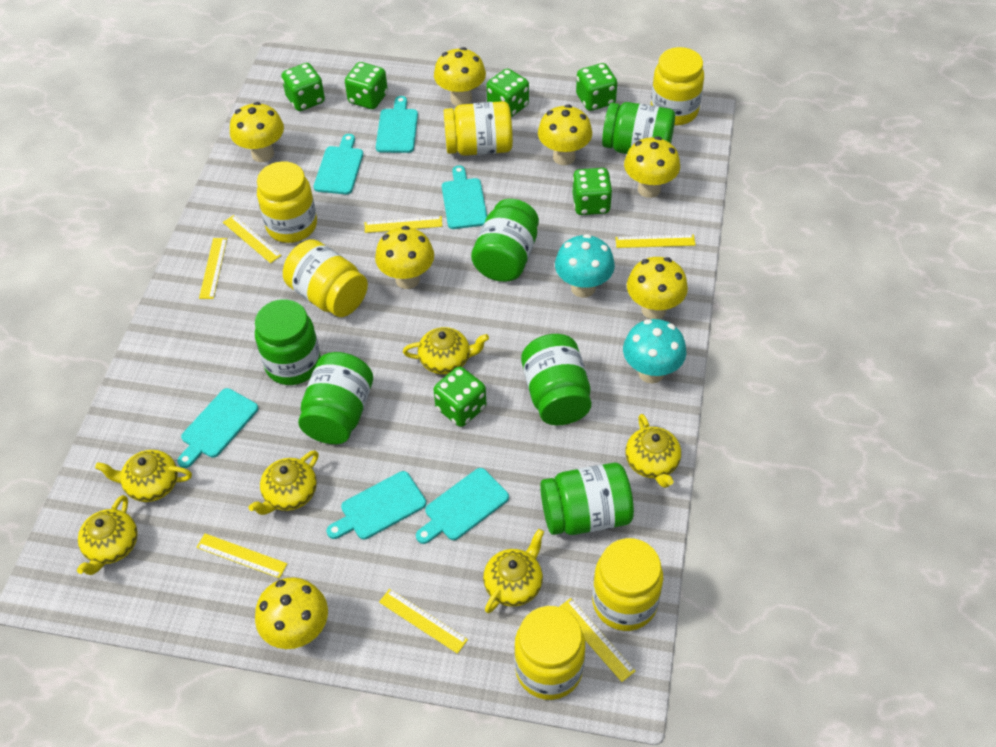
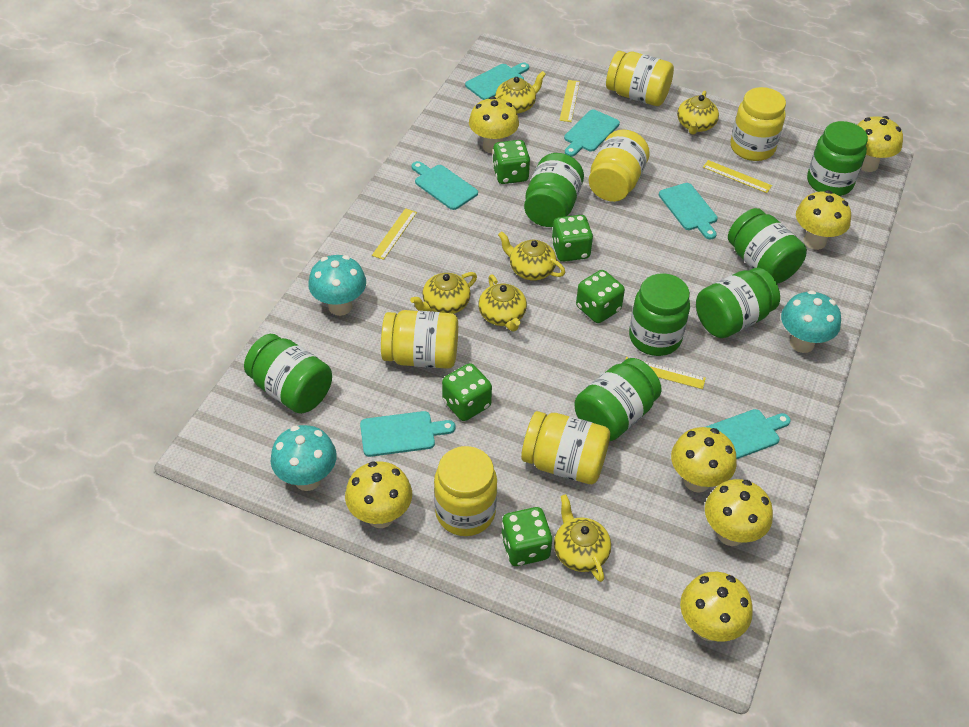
green dice: [281,63,325,111] [345,62,388,109] [434,367,486,427] [486,69,529,117] [573,168,612,215] [576,63,617,111] = 6 -> [442,363,492,421] [492,140,530,184] [501,507,553,566] [551,215,593,262] [576,270,625,323] = 5
green jar: [255,299,321,385] [298,352,373,444] [471,199,539,282] [521,334,591,425] [540,463,634,535] [602,102,675,154] = 6 -> [244,334,332,414] [524,153,584,227] [574,358,662,441] [629,273,690,356] [696,268,780,338] [728,208,807,284] [807,121,868,196] = 7
turquoise mushroom: [555,234,615,298] [623,319,686,383] = 2 -> [271,425,337,491] [308,255,366,316] [781,290,841,353] = 3
yellow ruler: [196,533,287,578] [199,238,227,299] [223,215,282,263] [365,216,442,233] [379,589,468,654] [559,598,635,682] [615,235,695,248] = 7 -> [372,208,417,260] [559,80,580,122] [625,357,706,389] [703,160,772,193] = 4

